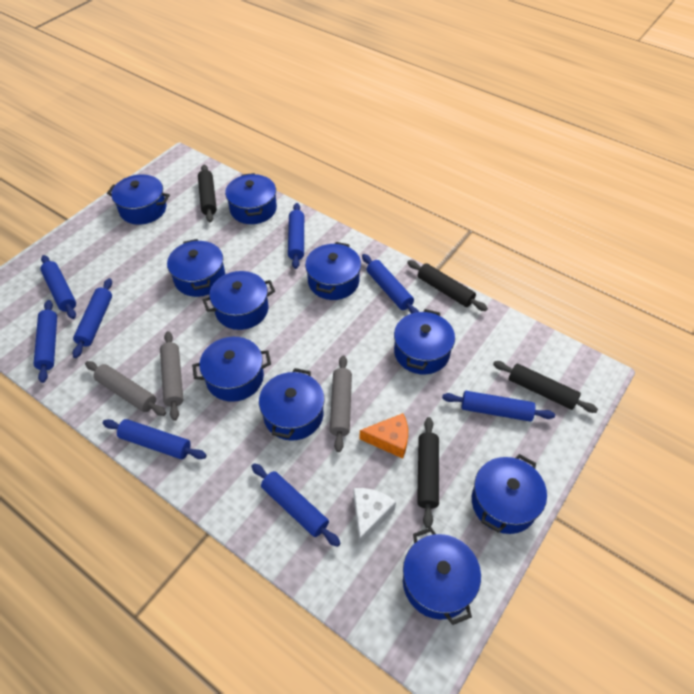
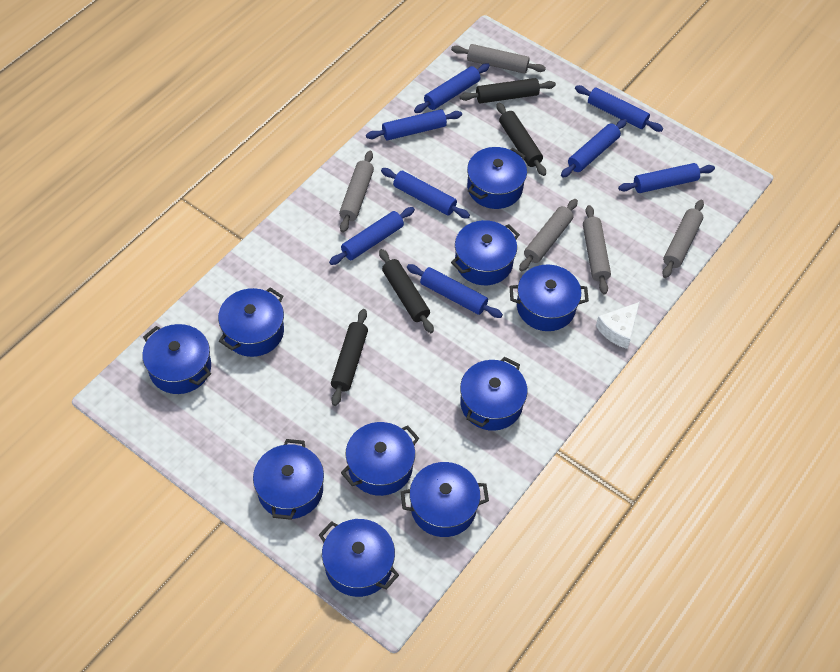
grey rolling pin: [85,361,166,416] [160,331,183,421] [330,355,352,452] = 3 -> [339,151,374,232] [451,44,546,74] [519,199,578,271] [583,205,611,294] [662,200,704,278] = 5
orange cheese: [359,413,408,459] = 1 -> none = 0

